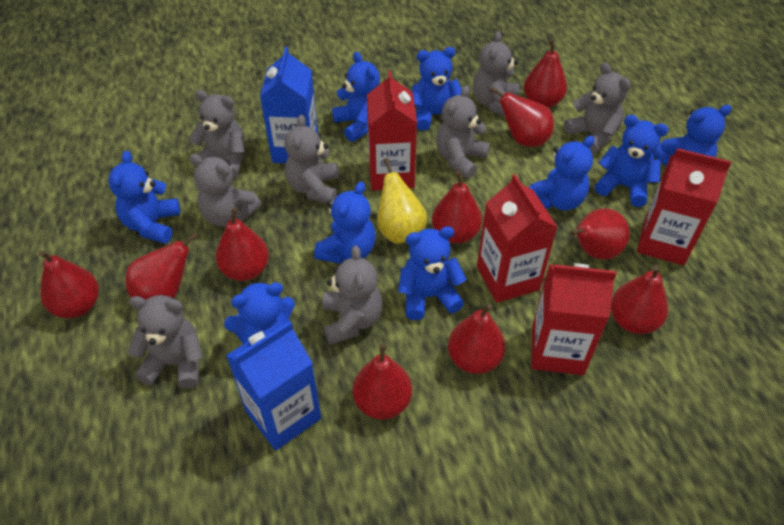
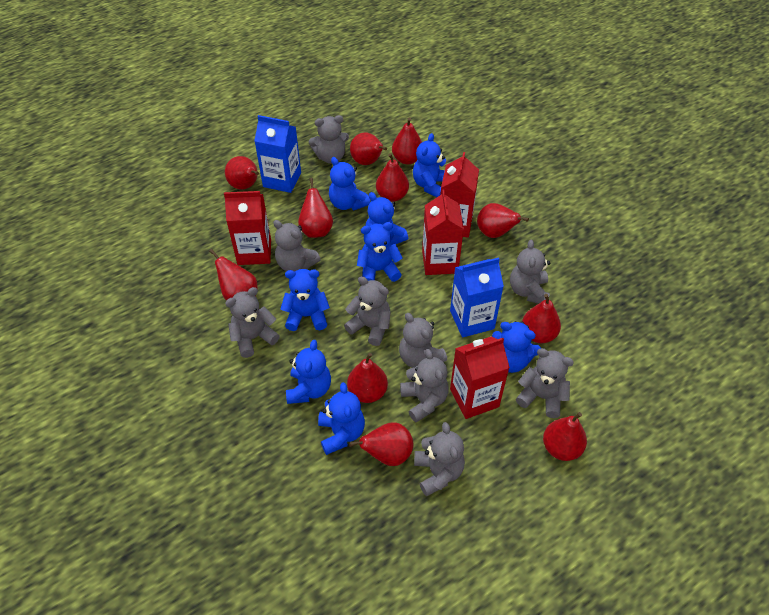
blue teddy bear: [108,151,180,244] [224,282,295,344] [314,182,376,264] [332,52,380,142] [398,226,466,320] [412,47,462,131] [529,136,594,211] [595,115,669,207] [653,105,732,166] = 9 -> [281,269,330,331] [286,340,331,404] [318,382,365,455] [329,157,370,210] [357,222,403,282] [365,192,408,245] [413,133,446,197] [492,321,541,373] = 8
grey teddy bear: [128,295,203,389] [189,90,245,178] [189,154,262,226] [285,115,339,204] [322,245,382,345] [436,85,490,179] [473,31,520,116] [564,63,631,154] = 8 -> [225,287,280,358] [273,220,321,272] [308,115,349,164] [344,276,390,346] [399,313,447,368] [400,349,449,423] [414,422,465,497] [510,239,550,304] [516,348,574,418] = 9
red pear: [39,251,99,318] [125,232,199,300] [216,208,269,281] [352,344,412,420] [432,171,482,244] [448,303,506,374] [490,87,554,147] [524,39,567,108] [570,208,630,260] [611,265,668,334] = 10 -> [209,249,258,301] [225,156,259,190] [298,178,333,238] [347,353,388,403] [349,422,414,466] [350,133,387,165] [376,153,409,202] [392,117,422,164] [477,203,529,238] [522,294,561,343] [543,412,587,461] = 11
yellow pear: [377,158,427,244] = 1 -> none = 0

